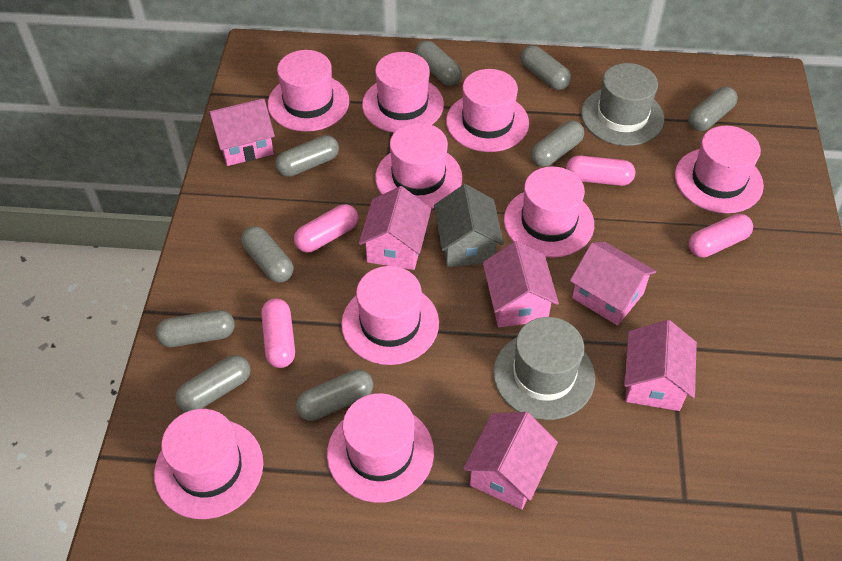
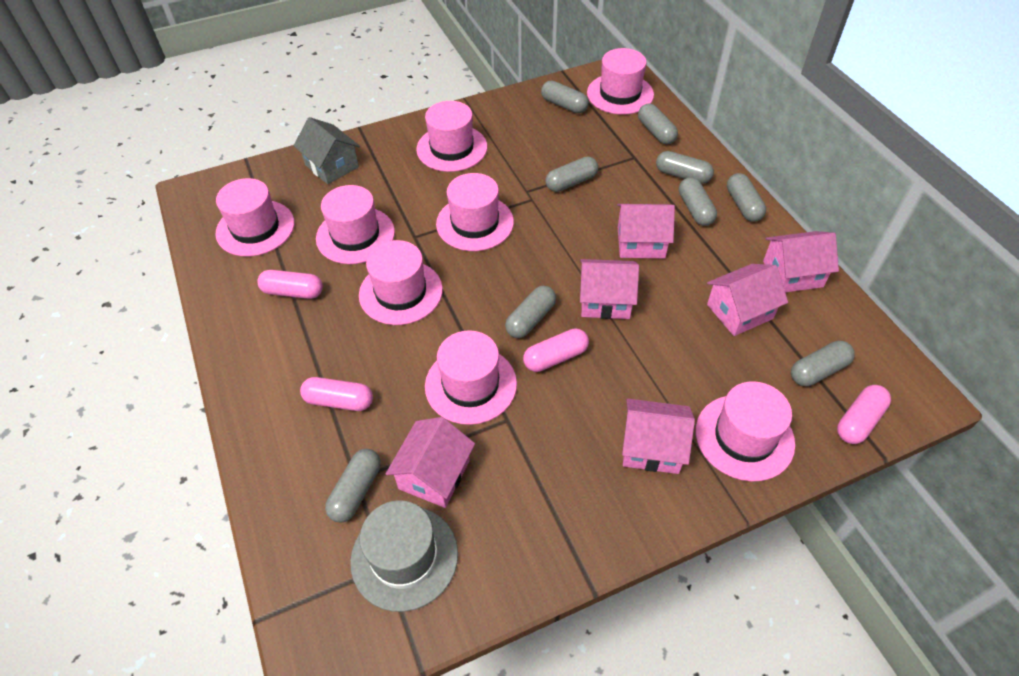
grey hat: [493,317,595,420] [581,63,664,146] = 2 -> [350,501,458,612] = 1
pink hat: [154,409,263,519] [268,50,349,132] [327,393,434,503] [341,266,439,365] [362,52,444,133] [375,123,462,209] [446,69,529,152] [504,166,594,258] [675,126,764,213] = 9 -> [215,178,294,257] [316,185,395,264] [359,240,443,325] [416,101,487,172] [425,330,517,425] [436,173,514,251] [587,48,654,115] [696,381,795,482] = 8

